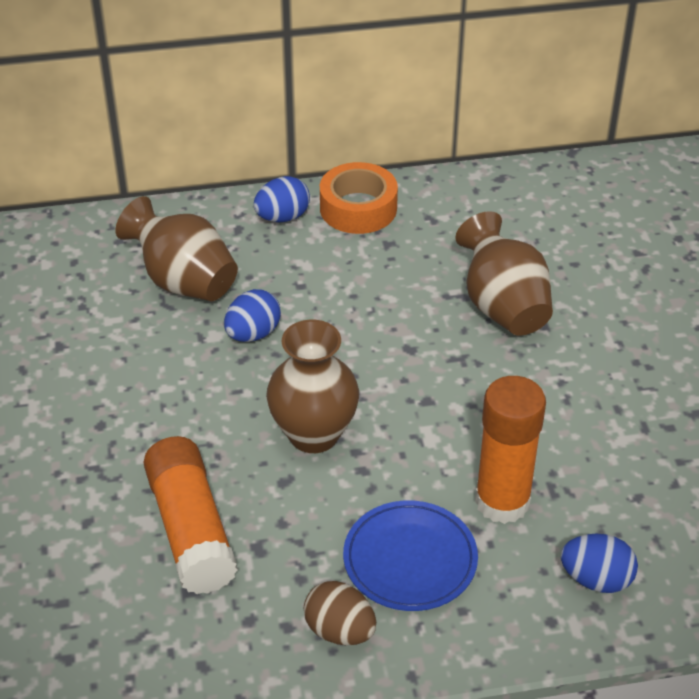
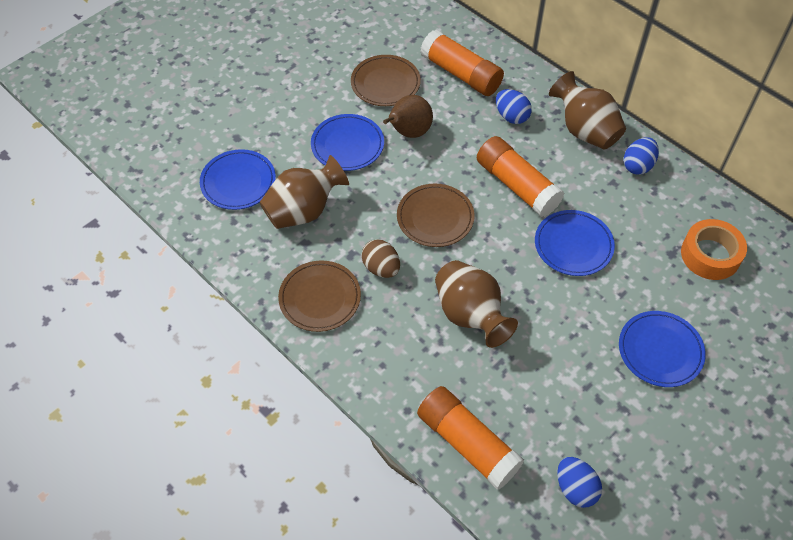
blue plate: [343,500,478,611] = 1 -> [200,149,276,210] [311,114,384,171] [535,210,615,276] [619,311,706,387] = 4
brown pear: none = 0 -> [383,95,433,138] = 1
brown plate: none = 0 -> [278,260,361,332] [351,55,421,106] [397,183,475,247] = 3
orange glue stick: [143,436,238,594] [475,376,546,524] = 2 -> [417,386,524,490] [420,30,504,96] [477,136,564,217] = 3

